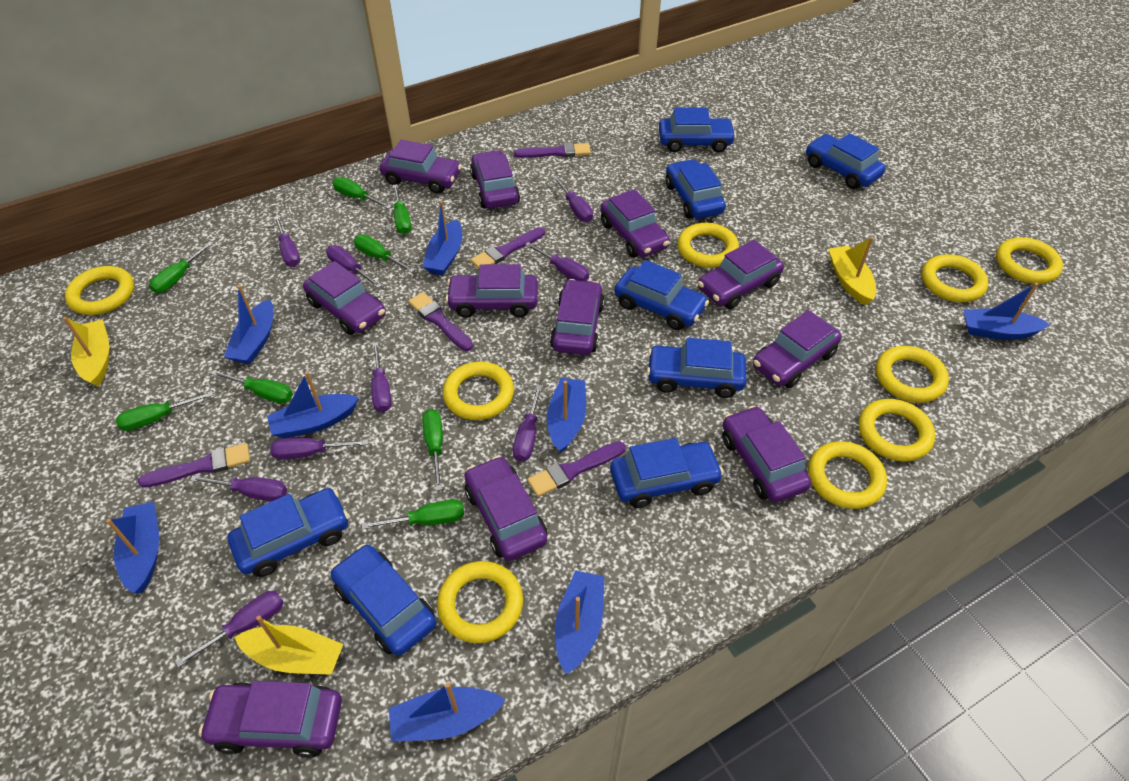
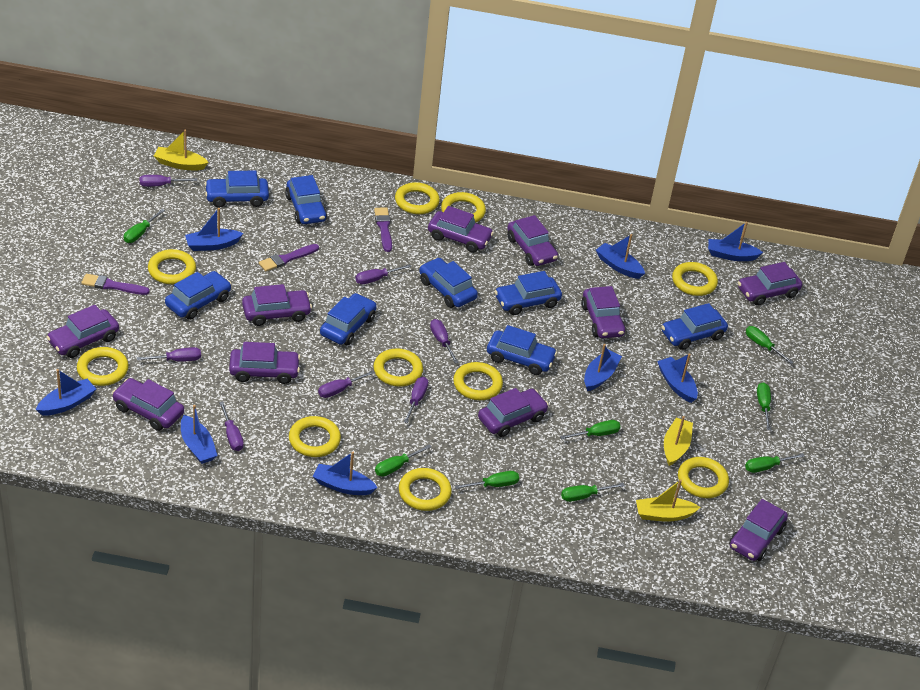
purple brush: [138,443,250,488] [408,292,473,351] [470,227,545,269] [514,143,591,158] [527,441,626,497] = 5 -> [81,274,150,295] [259,244,319,272] [374,207,392,252] = 3
purple car: [199,681,342,758] [303,261,386,335] [380,140,462,194] [445,264,538,318] [465,456,547,561] [470,150,520,209] [550,279,605,355] [600,189,670,258] [698,240,784,309] [722,406,811,503] [753,310,842,388] = 11 -> [46,305,119,358] [112,378,184,431] [229,342,300,384] [242,284,312,326] [428,206,494,253] [478,388,549,437] [507,215,558,266] [581,286,626,338] [729,499,788,561] [738,262,802,306] = 10
purple screwdriver: [175,591,284,668] [190,475,287,501] [270,438,368,460] [274,216,300,267] [326,245,382,288] [371,342,391,413] [513,385,542,462] [525,242,589,281] [553,176,593,222] = 9 -> [137,347,201,362] [139,175,197,187] [219,402,244,451] [318,370,375,398] [356,264,411,284] [404,377,428,423] [430,319,459,364] = 7
yellow ring: [65,266,134,315] [437,561,523,643] [443,362,514,420] [677,223,739,268] [808,441,887,509] [859,399,935,461] [876,346,949,403] [922,254,988,302] [996,237,1063,284] = 9 -> [77,347,128,386] [148,249,196,284] [289,416,341,457] [374,348,423,387] [395,182,440,214] [399,468,452,511] [441,192,486,223] [453,362,503,400] [672,262,718,296] [678,457,729,498] = 10

